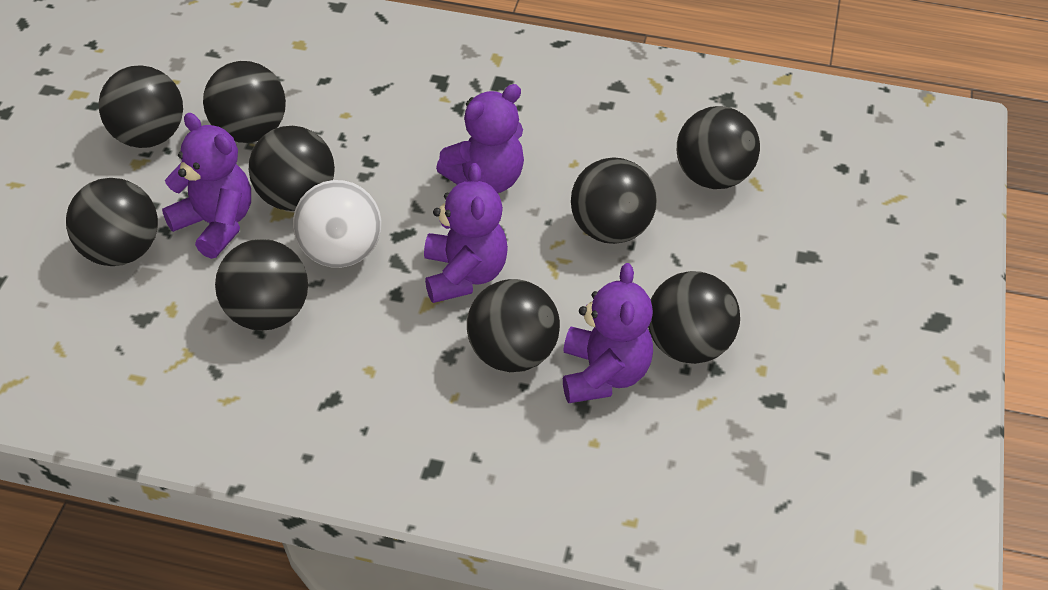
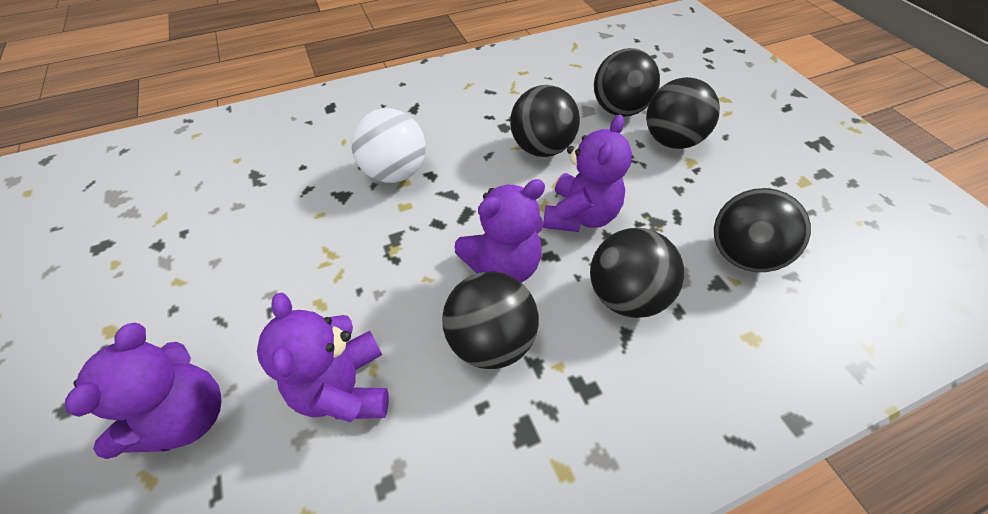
black ball: [66,178,158,266] [99,65,183,148] [203,61,286,143] [215,239,308,331] [249,126,335,211] [467,279,560,372] [571,157,657,244] [648,271,740,364] [677,106,760,189] = 9 -> [442,271,539,369] [510,85,580,157] [590,228,684,318] [594,48,660,117] [646,77,720,149] [714,188,811,272] = 6

